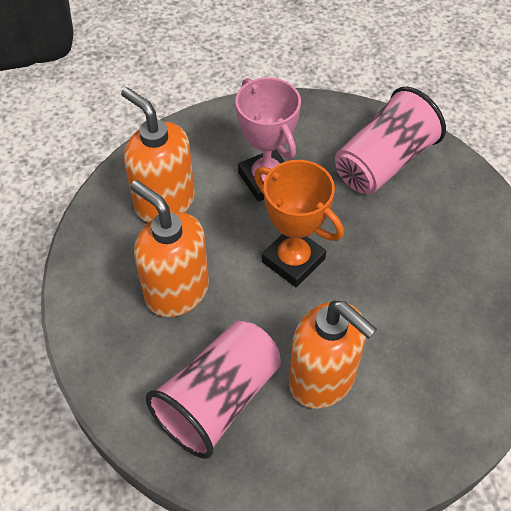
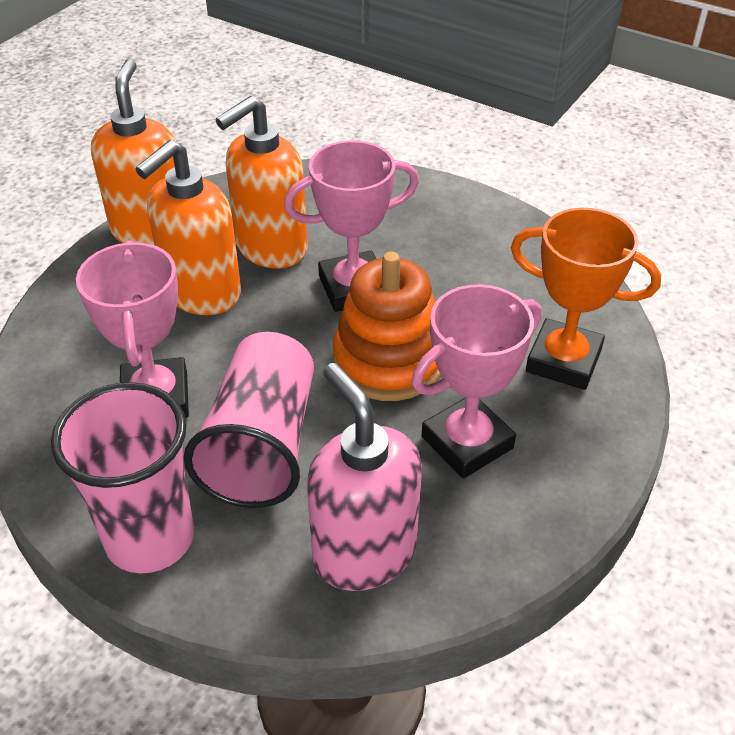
orange stacking toy: none = 0 -> [333,252,441,401] = 1
pink soap dispenser: none = 0 -> [307,363,422,591] = 1
pink trophy: [235,77,301,202] = 1 -> [76,240,189,418] [284,140,419,312] [411,284,542,479] = 3

